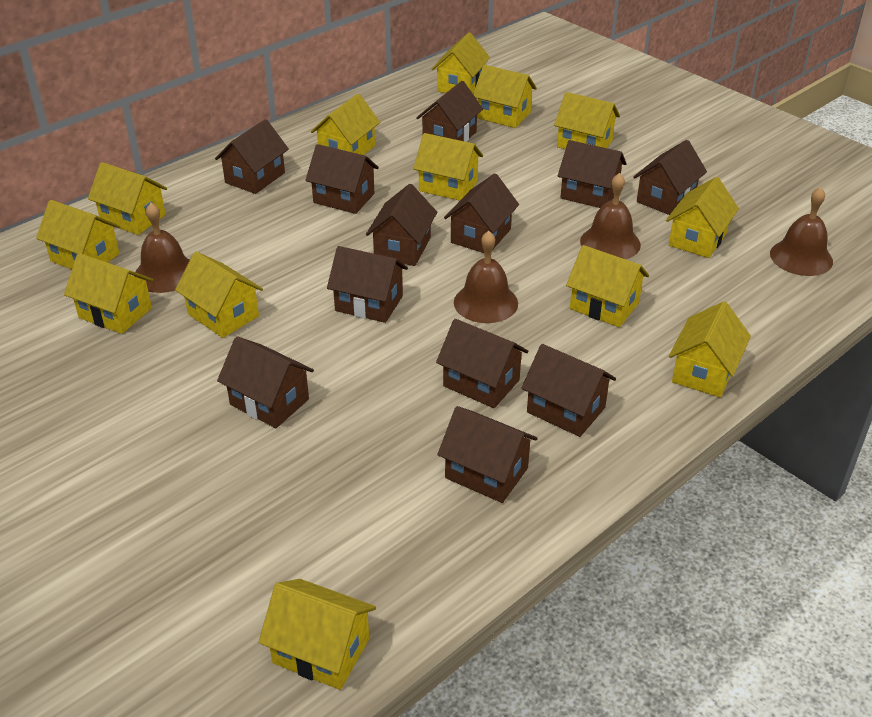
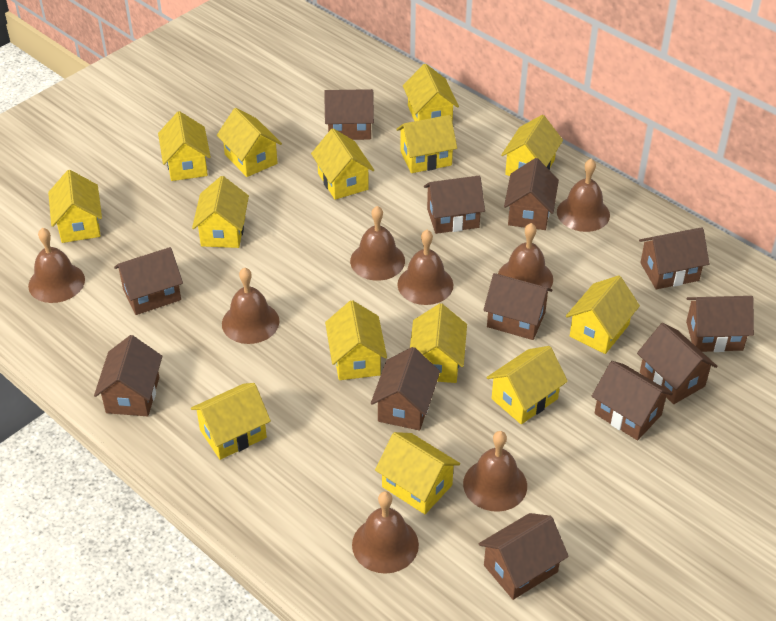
brown bell: [134,203,190,293] [454,231,518,323] [580,173,641,259] [770,187,833,276] = 4 -> [28,228,85,303] [222,267,279,344] [350,206,405,281] [352,491,419,574] [397,230,453,305] [463,431,527,512] [498,223,553,288] [557,159,610,232] = 8
yellow house: [36,200,120,269] [64,253,153,334] [88,162,167,235] [175,252,263,338] [258,579,376,690] [311,94,380,155] [413,133,483,201] [431,33,490,93] [473,65,537,128] [554,92,620,149] [566,245,649,327] [666,177,739,258] [669,301,751,397] = 13 -> [48,170,102,243] [158,111,211,181] [191,383,271,460] [192,176,249,248] [217,108,282,177] [311,128,374,200] [325,300,387,380] [375,432,460,514] [396,115,457,173] [403,64,459,123] [410,303,467,383] [487,346,568,424] [501,115,563,176] [566,275,640,354] = 14

